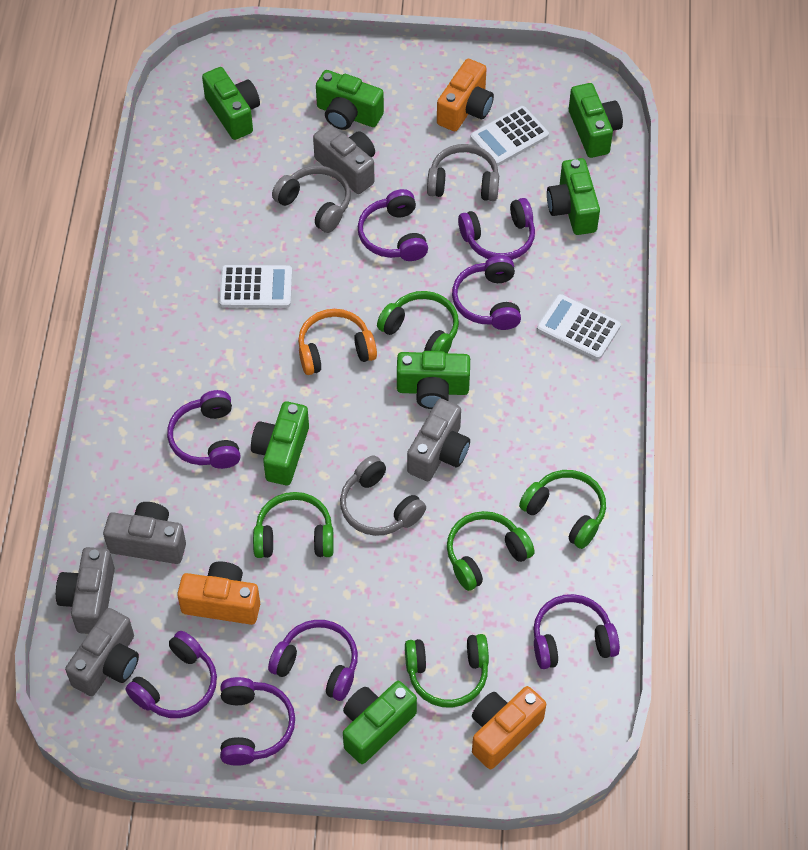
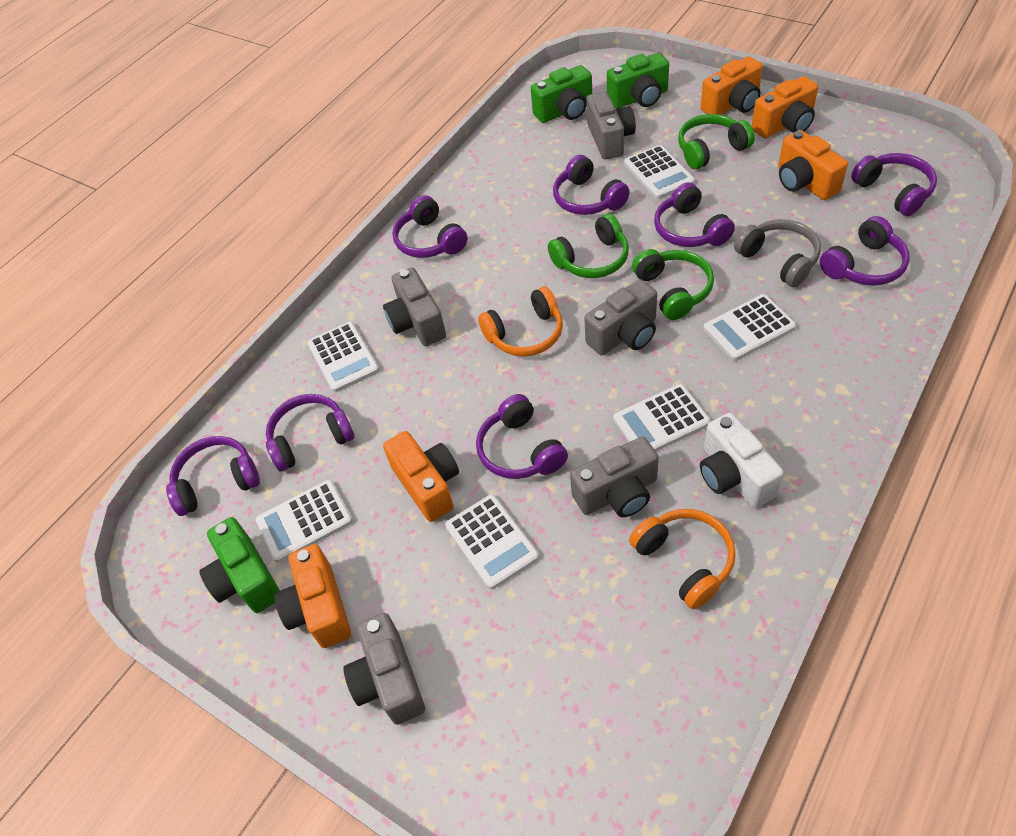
green camera: [202,67,260,140] [251,401,309,485] [316,70,384,130] [343,681,417,764] [397,351,470,409] [547,158,600,235] [569,83,623,158] = 7 -> [199,517,280,613] [531,65,592,123] [607,53,669,108] = 3
green headphones: [253,492,334,558] [377,291,459,353] [405,634,489,708] [447,511,535,591] [519,470,606,549] = 5 -> [548,214,629,278] [632,249,714,320] [678,114,755,169] = 3
grey headphones: [272,166,351,233] [340,455,426,536] [427,144,499,201] = 3 -> [734,219,821,287] = 1
orange camera: [177,561,260,625] [437,59,494,131] [472,686,546,769] = 3 -> [274,544,351,648] [383,431,459,522] [701,56,763,115] [752,76,818,138] [778,130,848,200] = 5
orange headphones: [298,309,377,375] = 1 -> [478,286,563,357] [629,509,736,609] = 2
white calculator: [219,265,292,308] [470,106,549,166] [537,294,621,360] = 3 -> [256,480,353,563] [307,322,380,392] [445,494,539,589] [613,384,711,451] [624,145,695,199] [703,294,796,361] = 6
white camera: none = 0 -> [700,413,784,508] = 1

